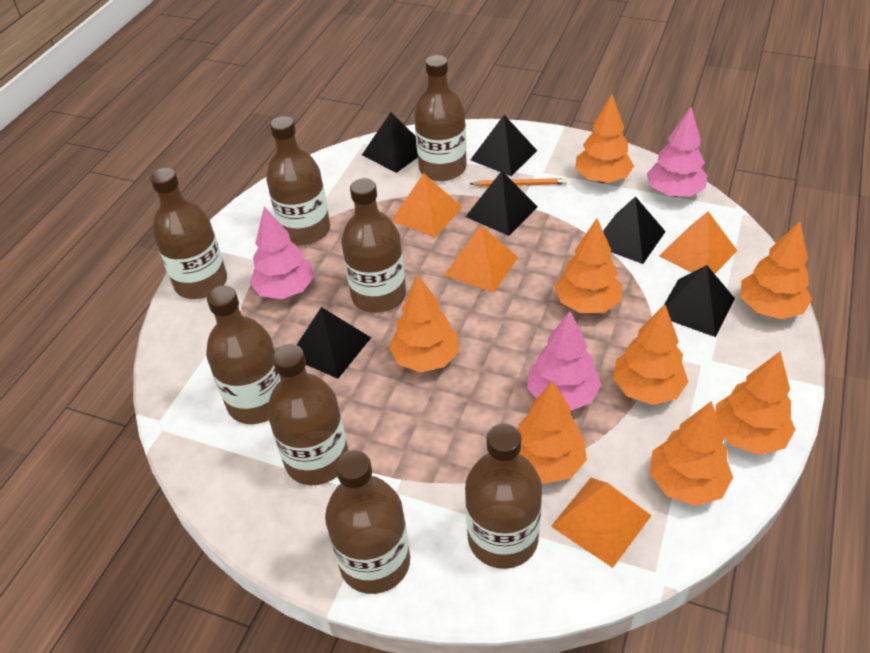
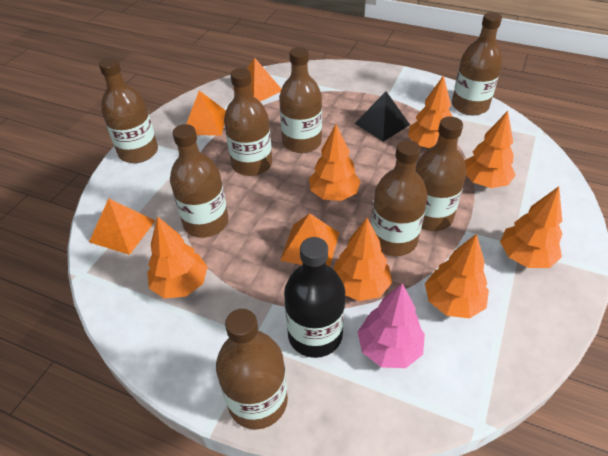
black bottle: none = 0 -> [284,237,345,358] = 1
black pyramid: [297,307,371,379] [362,112,418,173] [466,171,537,236] [470,115,537,176] [603,196,666,264] [665,265,735,337] = 6 -> [355,91,410,142] = 1
orange pencil: [470,178,567,187] = 1 -> none = 0
orange tree: [389,275,459,372] [517,381,587,484] [555,218,622,313] [575,94,634,183] [613,304,688,405] [650,401,733,506] [716,351,796,455] [741,221,812,319] = 8 -> [147,216,208,299] [309,124,361,201] [333,218,392,301] [408,75,453,149] [425,234,489,318] [464,111,516,188] [500,186,562,268] = 7
pink tree: [250,207,315,299] [527,311,602,411] [646,107,707,197] = 3 -> [358,283,425,368] = 1

